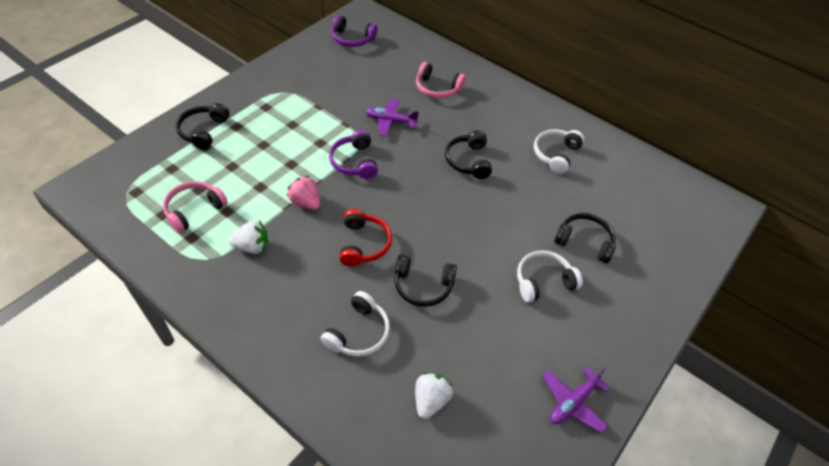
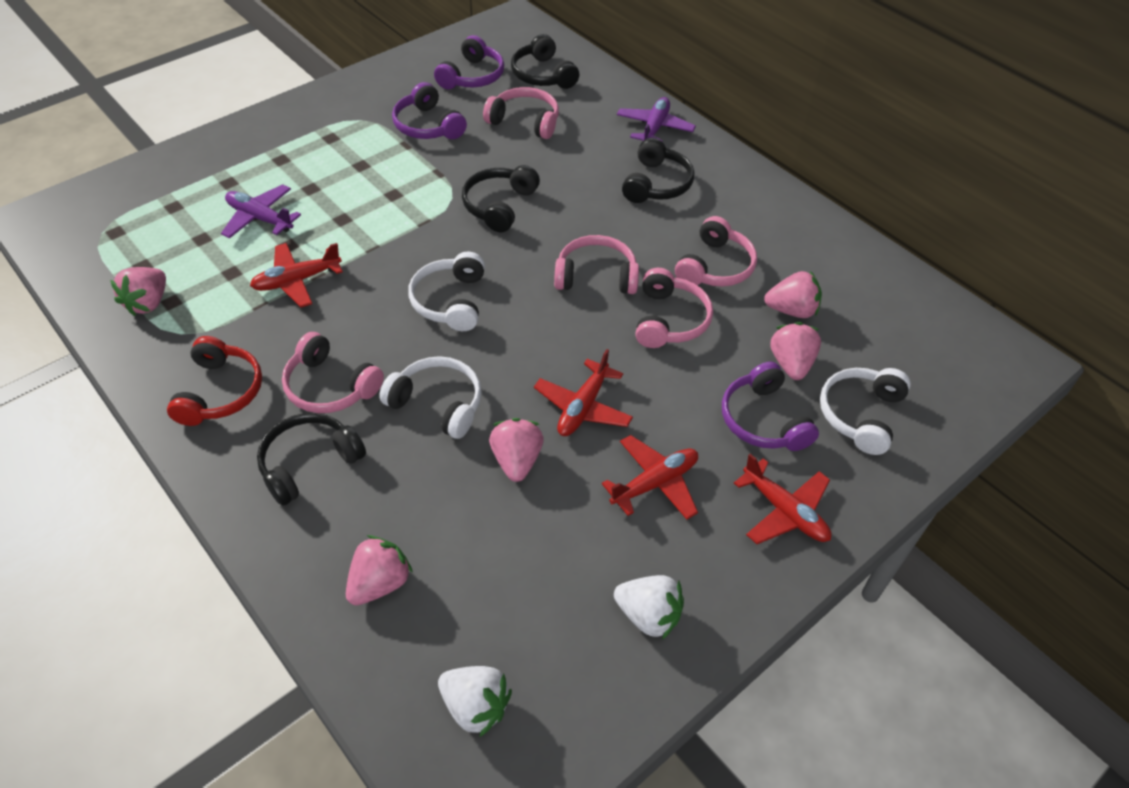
pink headphones: [163,181,228,233] [416,62,466,98] = 2 -> [282,332,384,413] [483,87,559,139] [554,235,639,294] [635,268,713,348] [675,216,757,287] = 5
pink strawberry: [287,175,320,210] = 1 -> [110,267,166,316] [346,535,413,605] [489,418,544,482] [764,271,822,318] [770,322,821,380] = 5
purple headphones: [329,130,378,179] [331,15,378,47] = 2 -> [392,82,467,139] [434,35,504,89] [722,362,819,451] = 3
red plane: none = 0 -> [250,243,343,308] [534,349,633,436] [602,435,698,520] [734,454,831,544] = 4

